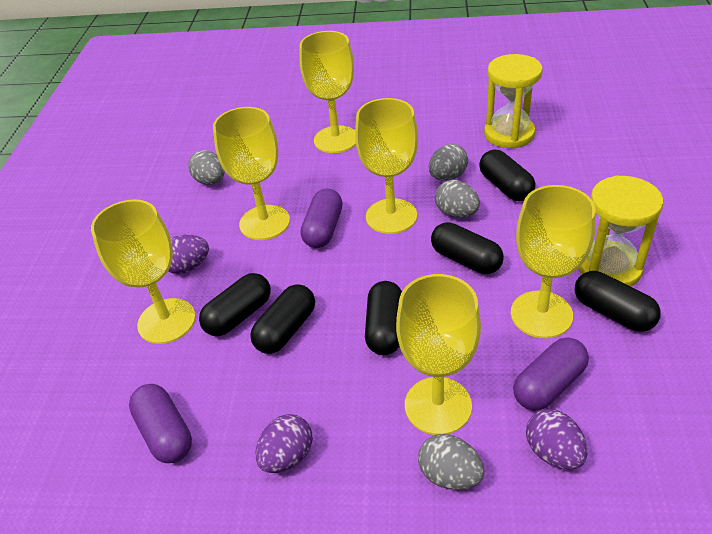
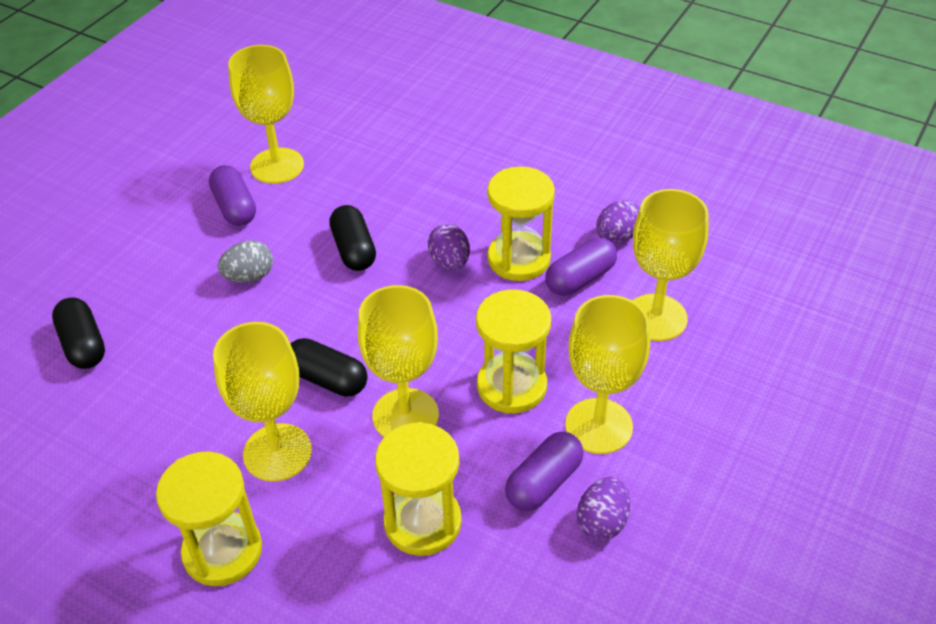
black capsule: [199,273,271,336] [250,284,315,354] [365,281,402,355] [431,222,504,274] [479,150,536,201] [575,271,661,332] = 6 -> [52,298,105,369] [291,338,368,397] [329,205,376,271] = 3
grey egg: [188,150,225,185] [418,434,485,490] [429,144,468,181] [435,180,480,218] = 4 -> [218,241,273,283] = 1
yellow goblet: [91,199,196,344] [213,107,290,240] [300,31,356,153] [355,98,418,234] [396,274,481,435] [511,185,596,338] = 6 -> [213,322,312,482] [228,45,304,184] [358,285,439,437] [565,295,650,454] [632,189,709,341] = 5
yellow hourglass: [484,54,543,149] [578,175,663,287] = 2 -> [156,451,262,586] [375,422,462,556] [476,289,551,414] [487,166,555,281] = 4

